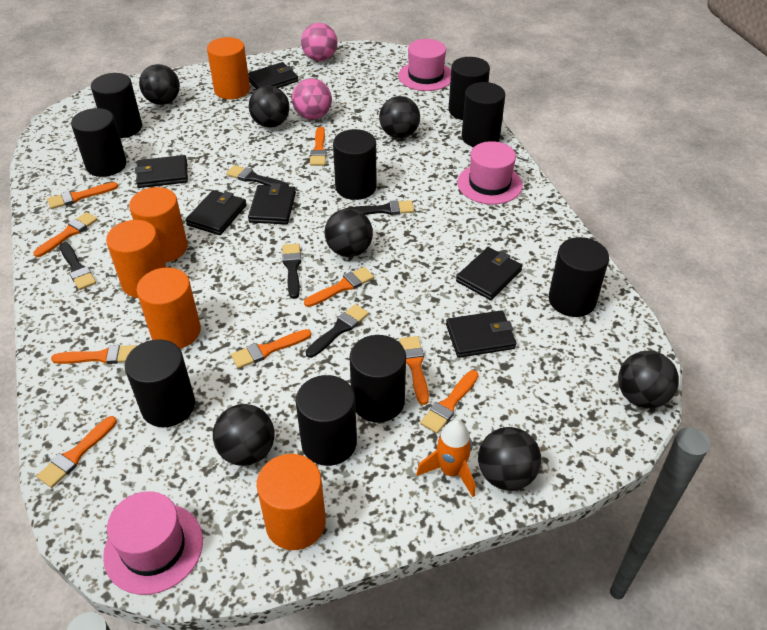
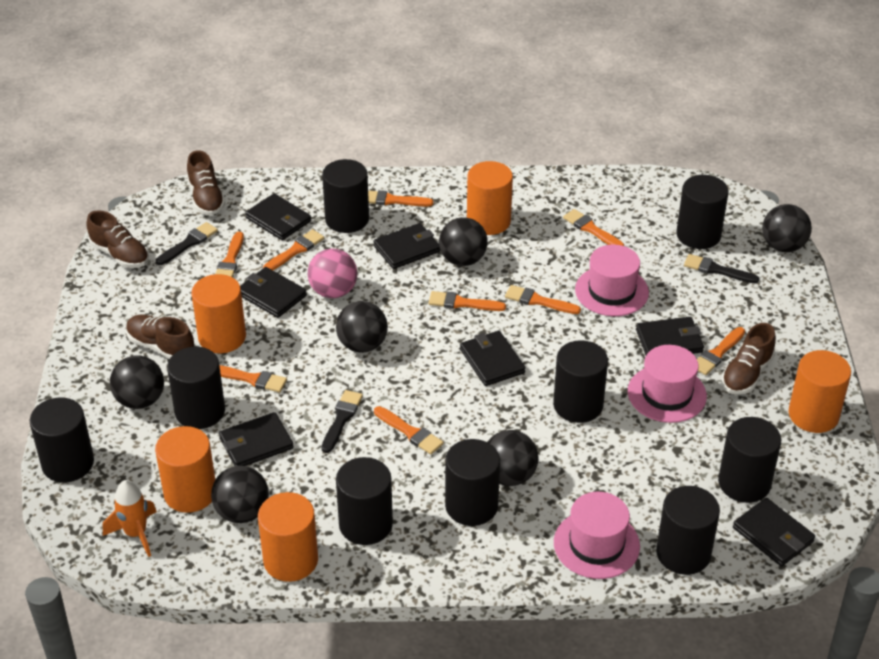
black ball: [139,64,180,105] [213,404,275,466] [249,86,289,128] [325,208,373,257] [379,96,420,139] [478,427,541,491] [618,351,679,408] = 7 -> [110,356,164,409] [211,466,269,523] [336,301,388,353] [439,217,488,266] [488,430,539,486] [762,204,812,252] = 6
black brush: [59,242,96,290] [226,165,289,186] [282,243,301,299] [306,304,369,358] [345,200,414,215] = 5 -> [156,222,218,265] [322,390,363,453] [684,254,760,284] = 3
black wallet: [135,155,188,188] [185,190,247,235] [248,62,298,89] [248,183,296,225] [446,310,516,358] [456,247,522,300] = 6 -> [219,412,294,466] [240,267,307,318] [245,193,311,240] [373,223,440,269] [460,331,525,386] [636,317,704,355] [733,498,815,566] = 7
brown shoe: none = 0 -> [86,210,149,268] [126,315,195,359] [187,150,225,215] [722,323,776,395] = 4
pink ball: [292,78,332,120] [301,23,338,61] = 2 -> [308,249,357,298] = 1

